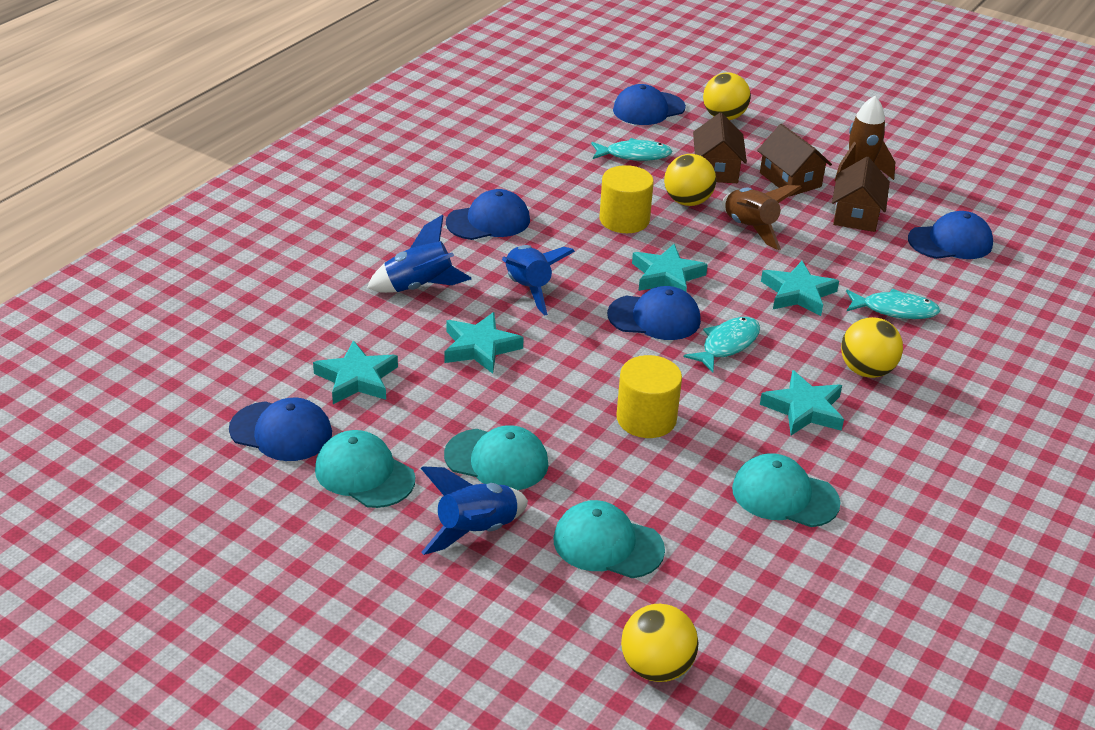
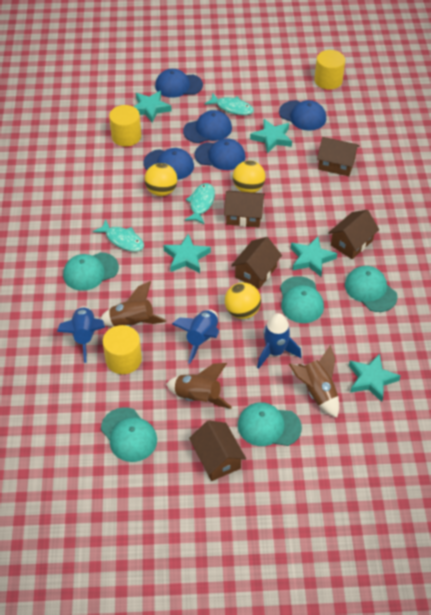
brown house: [693,113,747,183] [757,124,832,196] [832,157,890,232] = 3 -> [189,420,246,481] [224,190,265,227] [231,237,282,289] [317,137,359,176] [328,210,379,259] = 5
brown rocket: [722,185,802,250] [835,96,895,182] = 2 -> [100,281,167,327] [166,363,232,409] [289,345,339,418] = 3
turquoise cap: [315,430,415,508] [444,425,548,490] [553,500,665,578] [732,453,841,527] = 4 -> [63,252,119,291] [101,407,157,462] [238,402,302,446] [280,276,324,323] [345,266,398,312] = 5
yellow ball: [621,604,699,682] [664,154,716,206] [703,72,751,120] [841,317,903,378] = 4 -> [145,163,177,196] [225,282,261,319] [233,160,265,193] = 3
yellow cylinder: [600,165,654,233] [616,355,682,438] = 2 -> [103,325,142,374] [109,105,141,147] [314,50,345,89] = 3

